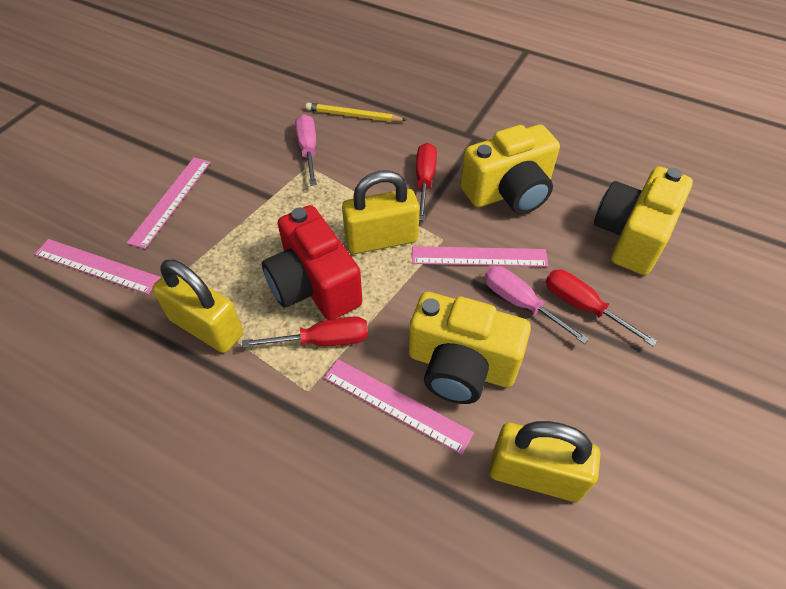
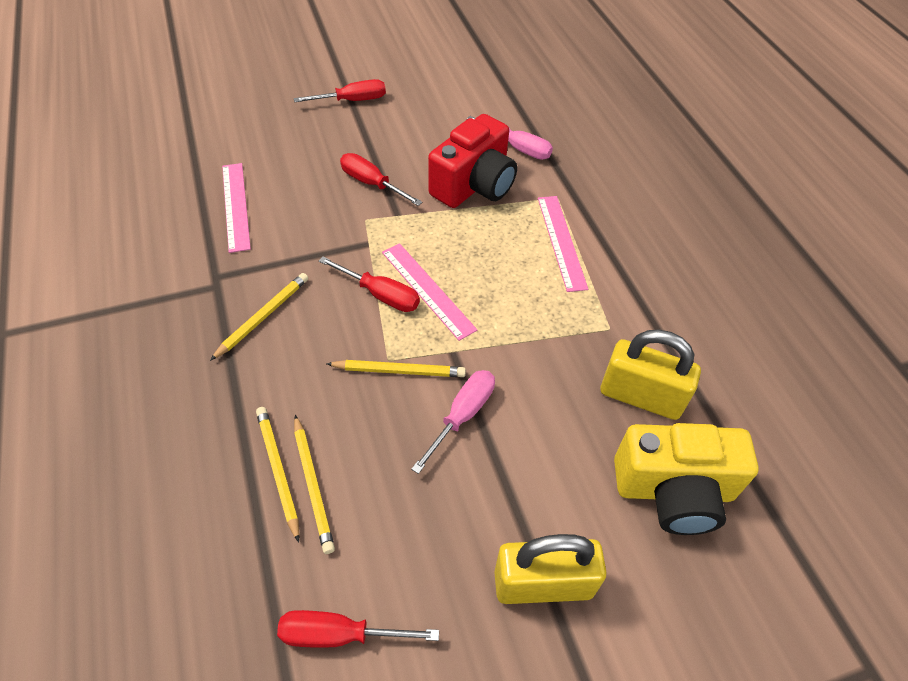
pink ruler: [34,239,161,294] [127,157,211,249] [324,359,474,455] [412,246,548,267] = 4 -> [222,163,251,253] [382,243,477,341] [538,196,588,292] = 3
red screwdriver: [242,316,368,348] [416,143,437,221] [546,269,657,346] = 3 -> [277,610,439,648] [294,79,386,102] [319,257,420,312] [340,153,422,206] = 4
yellow camera: [409,292,531,404] [461,124,560,214] [594,166,693,275] = 3 -> [614,423,759,535] = 1
yellow padlock: [152,260,243,353] [342,170,420,254] [489,421,600,502] = 3 -> [494,534,607,604] [601,329,701,420] = 2
yellow pencil: [306,103,406,122] = 1 -> [210,273,308,361] [256,407,299,543] [294,415,335,554] [326,360,466,377] = 4

